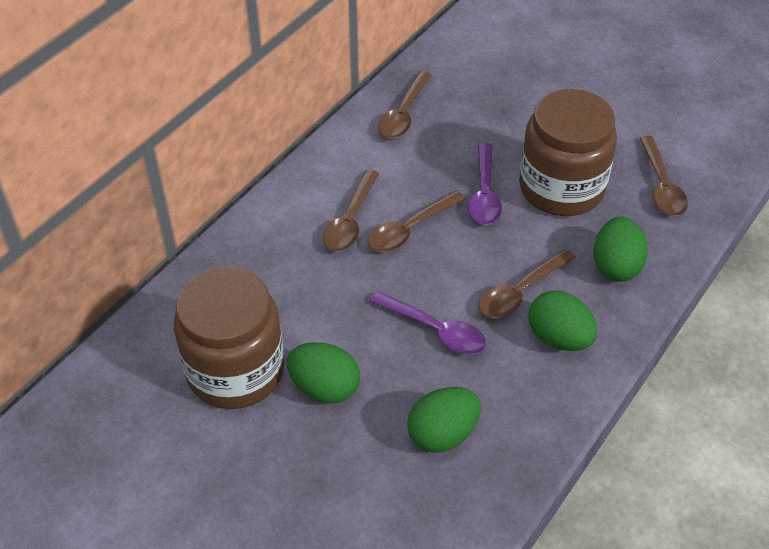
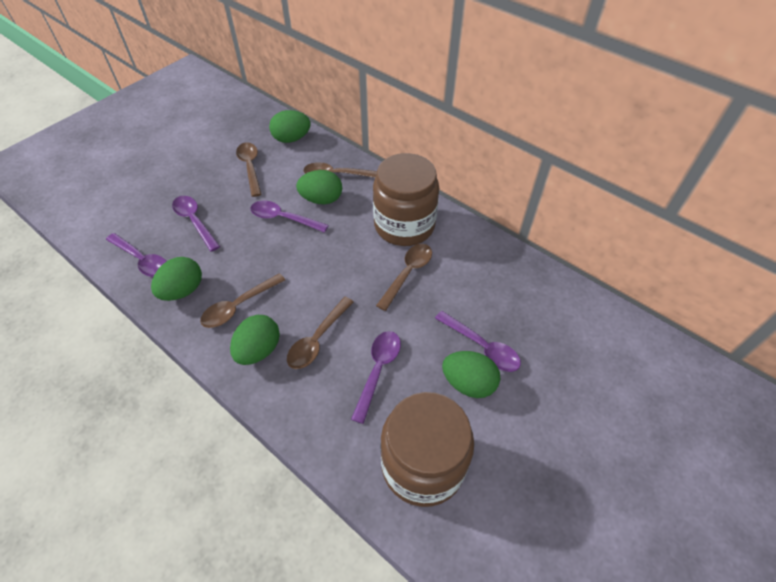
green egg: [287,342,360,404] [407,387,481,453] [528,291,597,351] [594,217,647,282] = 4 -> [151,257,202,301] [230,315,280,365] [269,110,311,143] [296,170,342,204] [442,351,500,398] = 5
purple spoon: [369,291,486,355] [468,143,502,225] = 2 -> [106,233,167,277] [172,196,220,252] [250,201,329,233] [351,331,401,424] [435,311,521,372] = 5

